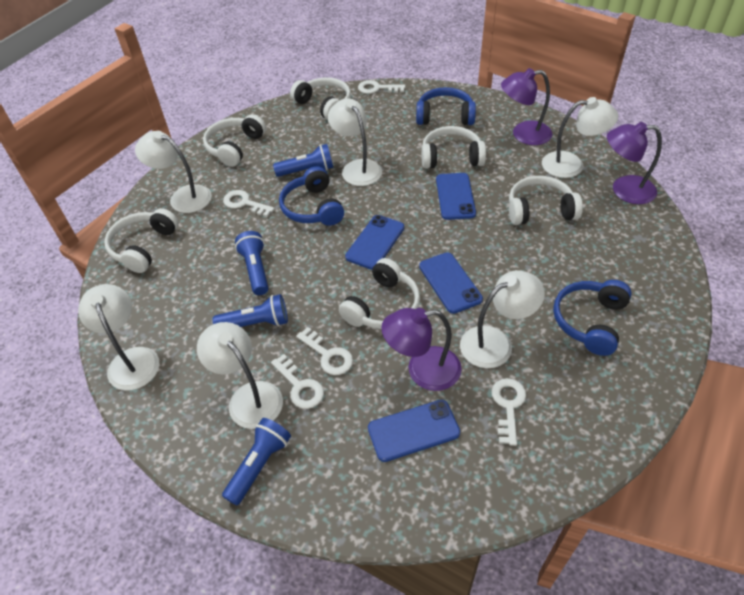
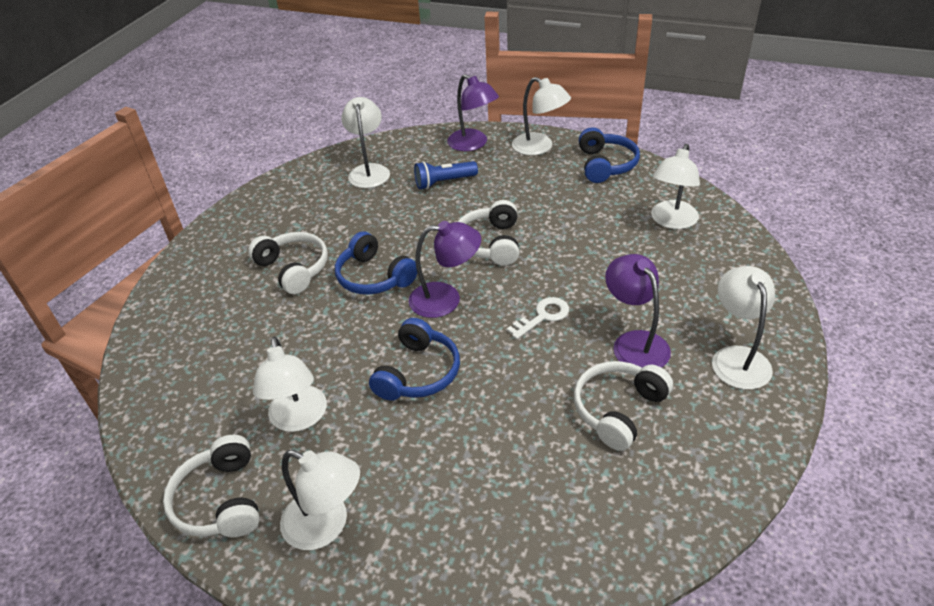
blue flashlight: [212,294,288,327] [222,418,291,505] [235,231,269,295] [273,144,333,177] = 4 -> [414,161,478,189] = 1
blue phone: [345,215,404,270] [368,400,460,462] [419,252,483,314] [436,173,476,220] = 4 -> none = 0
white headphones: [104,208,179,273] [203,114,266,167] [290,77,351,120] [339,258,420,329] [421,126,486,169] [509,176,583,225] = 6 -> [163,435,260,537] [248,232,328,294] [458,200,519,266] [574,361,673,451] = 4
white key: [223,190,274,217] [271,354,324,409] [296,327,353,375] [358,80,405,94] [491,378,526,446] = 5 -> [507,297,569,339] = 1

